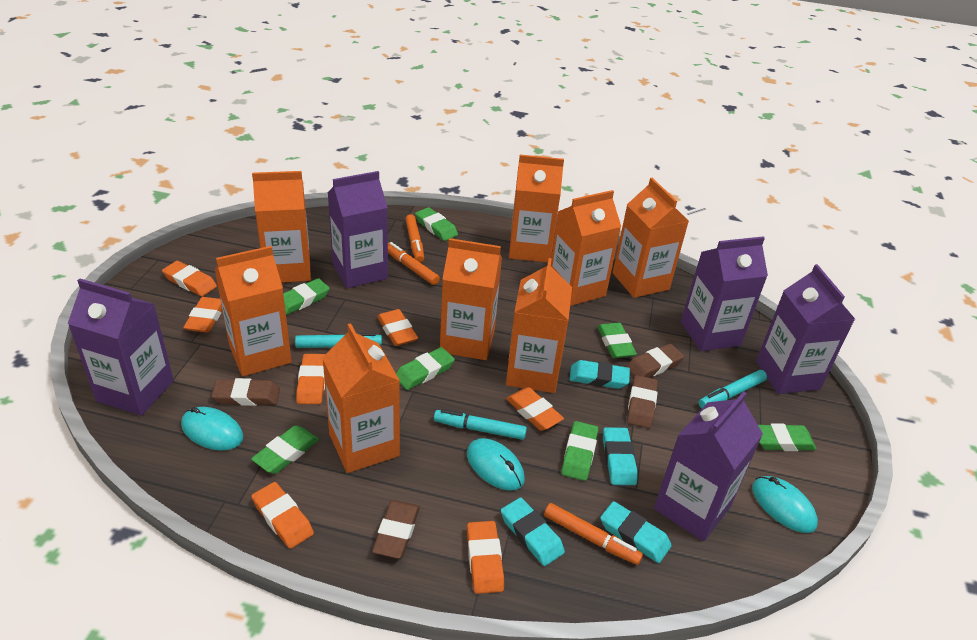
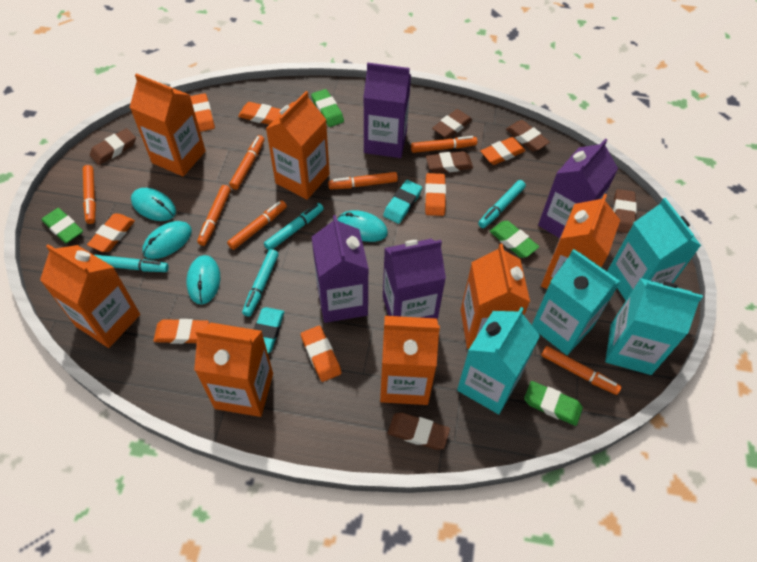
brown eraser: [211,378,280,406] [372,500,420,559] [626,344,684,378] [627,375,658,428] = 4 -> [90,128,136,165] [388,412,450,450] [426,151,473,173] [432,109,472,139] [506,120,550,151] [613,189,637,233] = 6
green eraser: [251,425,319,474] [283,278,330,315] [396,347,455,390] [415,207,458,241] [561,421,598,481] [597,323,637,358] [758,423,817,451] = 7 -> [42,208,83,243] [311,89,344,127] [490,221,539,258] [524,381,583,426] = 4
orange carton: [215,246,292,376] [252,171,311,283] [322,323,400,473] [440,238,502,360] [506,258,572,393] [509,155,564,262] [551,190,621,306] [613,178,689,298] = 8 -> [40,244,140,348] [130,73,206,176] [194,323,273,417] [266,91,330,200] [380,316,440,405] [461,244,530,349] [541,193,620,289] = 7
orange marker: [388,242,440,285] [405,214,424,262] [544,503,643,565] = 3 -> [83,165,96,224] [197,185,231,246] [227,200,287,250] [229,135,265,190] [328,172,398,190] [411,136,477,153] [541,346,621,395] = 7
purple carton: [68,278,174,416] [328,171,388,288] [654,391,763,542] [681,237,768,351] [756,264,855,394] = 5 -> [312,215,369,323] [363,62,411,158] [383,239,446,321] [538,138,618,238] = 4
turquoise carton: none = 0 -> [457,307,540,414] [532,249,621,355] [605,278,703,375] [607,198,701,301] = 4
turquoise eraser: [501,497,565,566] [569,360,630,389] [600,501,672,563] [603,427,638,485] = 4 -> [254,307,284,353] [383,180,422,224] = 2
turquoise marker: [295,333,382,348] [434,409,527,440] [699,370,767,408] = 3 -> [95,255,169,272] [242,249,279,317] [264,203,324,250] [478,180,526,228] = 4
turquoise mouse: [181,407,243,451] [467,438,525,491] [752,476,818,533] = 3 -> [131,188,176,221] [142,221,192,259] [187,255,220,304] [337,210,388,242] = 4

